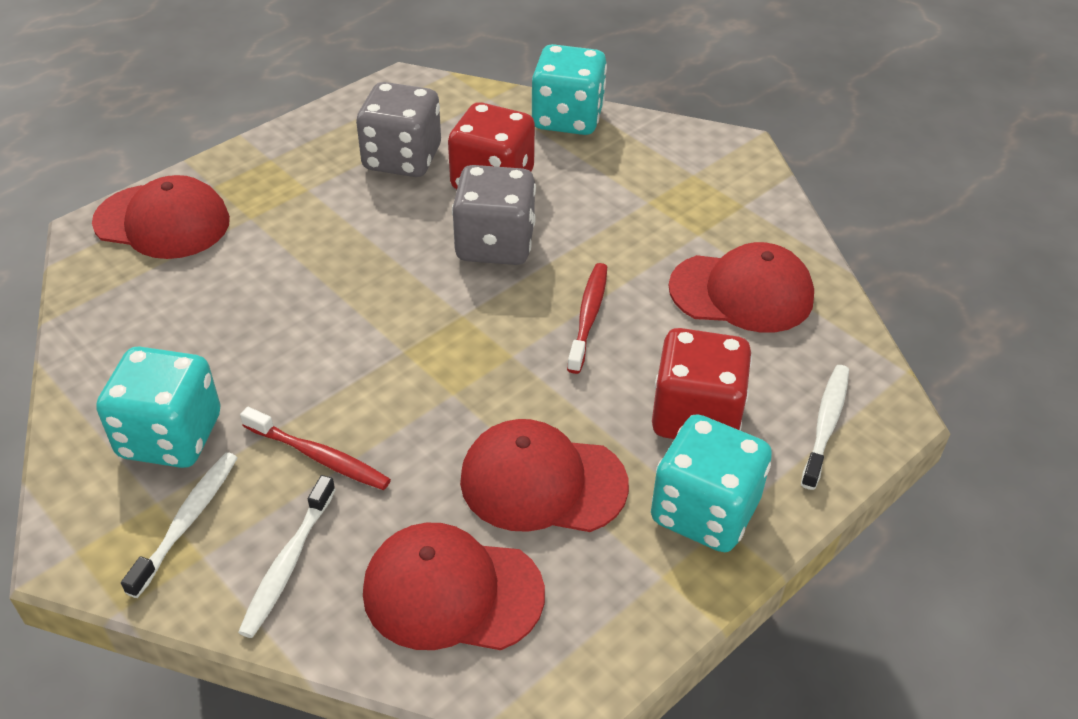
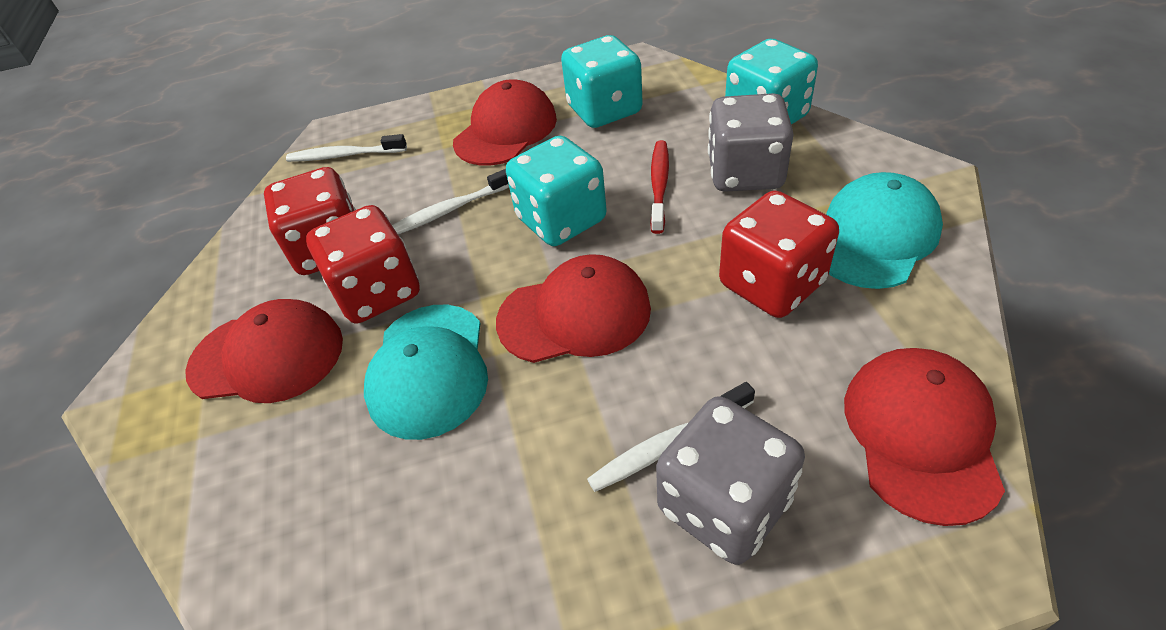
red dice: [448,102,535,189] [652,328,752,439] = 2 -> [264,167,356,275] [306,205,420,323] [719,190,839,318] = 3
red toothbrush: [240,407,391,490] [567,263,607,374] = 2 -> [650,140,669,234] = 1
turquoise cap: none = 0 -> [364,305,488,440] [826,172,943,289] = 2

